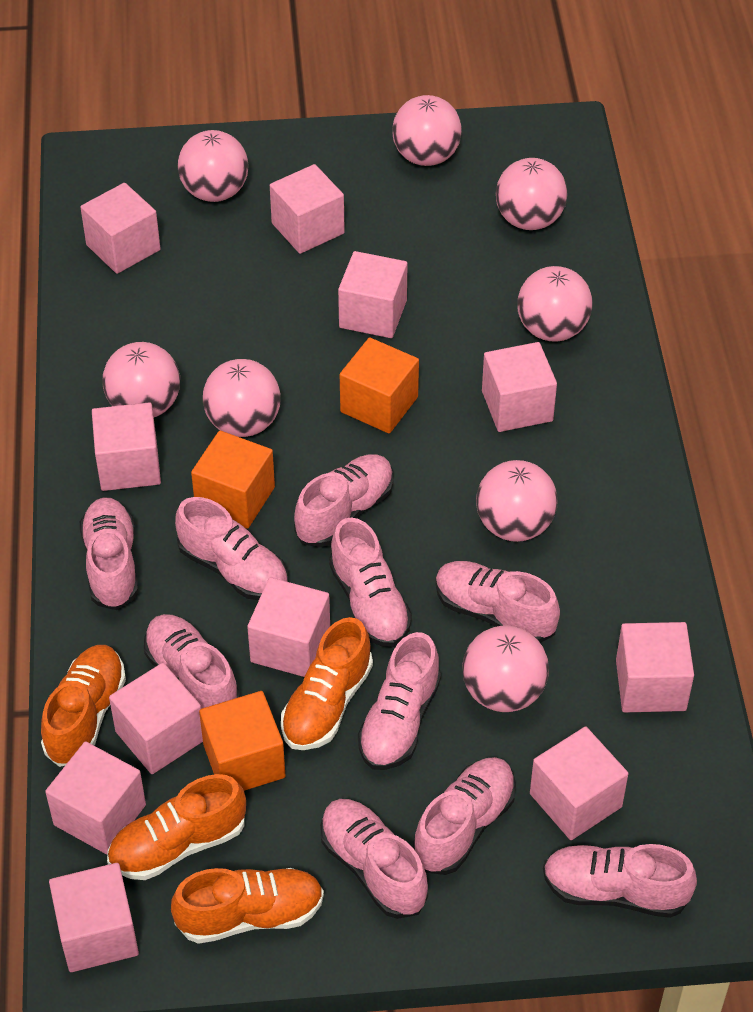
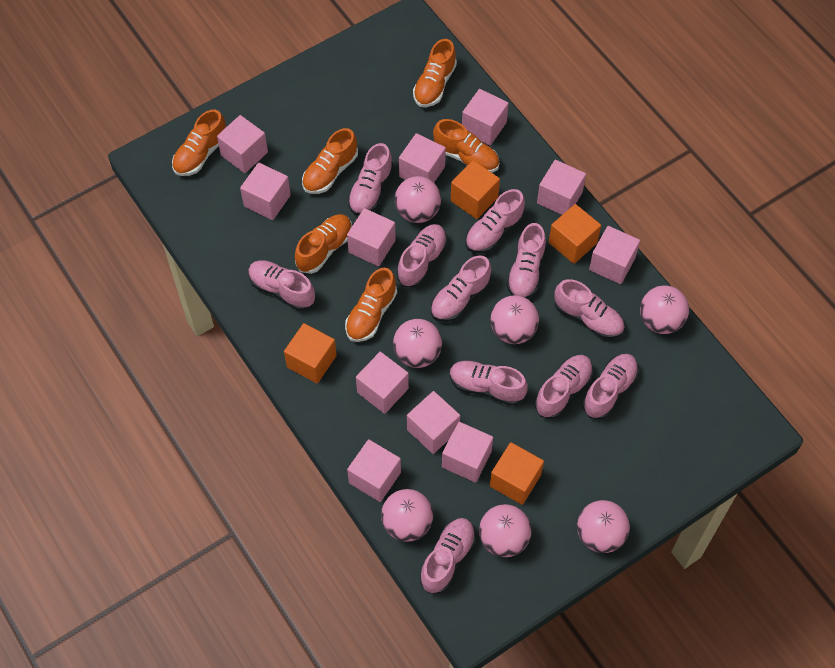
orange cube: [191,431,275,529] [199,691,286,791] [340,337,419,433] = 3 -> [284,323,337,384] [451,160,500,219] [490,442,544,505] [549,204,601,264] = 4
orange shoe: [41,645,126,767] [107,774,246,880] [171,868,324,944] [281,617,373,750] = 4 -> [172,110,226,176] [295,214,352,274] [302,128,358,194] [345,268,397,342] [413,39,457,107] [433,119,499,173] = 6
pink ball: [103,342,180,417] [177,130,249,202] [203,359,281,437] [392,95,462,166] [462,626,549,712] [476,460,557,542] [496,158,568,230] [517,266,592,342] = 8 -> [381,489,433,542] [393,319,442,368] [395,176,441,223] [479,504,532,557] [490,295,539,344] [577,500,630,553] [640,285,689,334] = 7
pink shoe: [80,497,138,610] [144,614,240,709] [175,497,288,600] [294,454,394,547] [320,799,428,919] [329,517,412,647] [358,632,441,770] [413,757,516,875] [435,561,560,643] [543,844,697,918] = 10 -> [248,260,315,311] [348,143,393,215] [397,224,447,287] [419,518,476,593] [431,256,491,322] [450,360,528,406] [466,189,525,253] [507,223,546,298] [535,355,593,419] [555,279,625,339] [583,354,639,419] = 11

